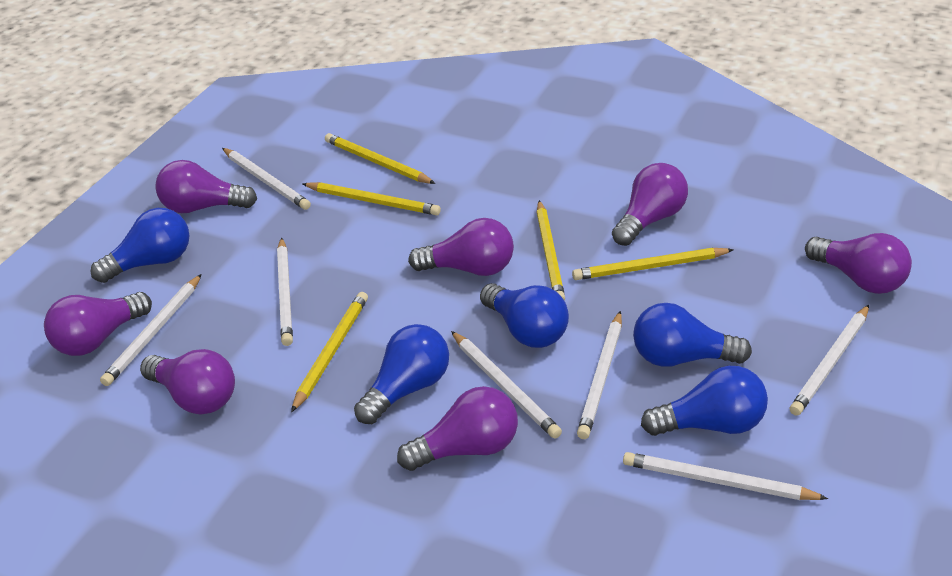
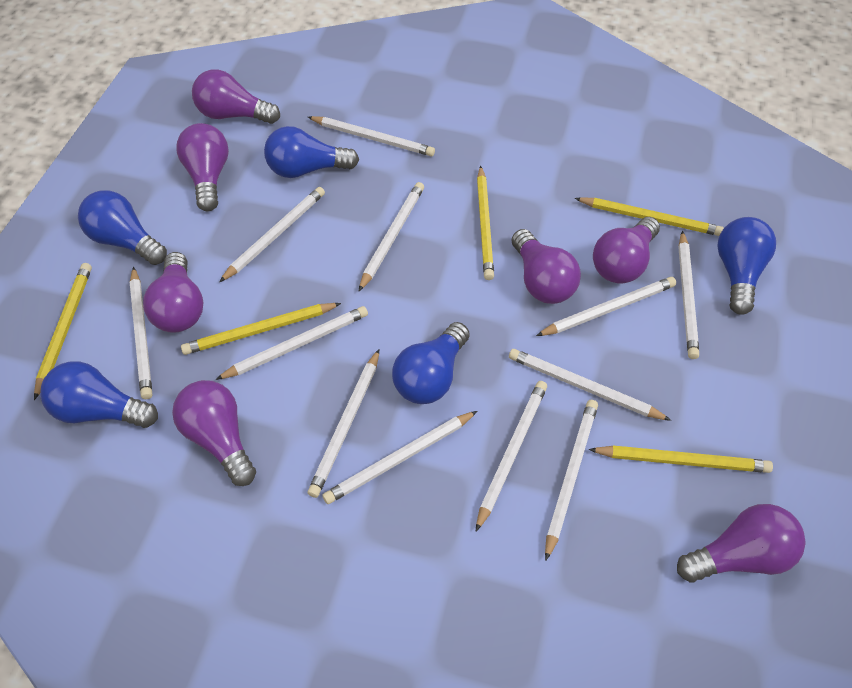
white pencil: [100,274,202,386] [222,148,311,210] [277,237,293,346] [451,331,562,439] [577,311,622,439] [623,452,828,500] [790,305,869,416] = 7 -> [130,267,152,399] [215,306,368,380] [219,187,325,282] [308,116,435,156] [308,349,379,498] [322,411,477,504] [358,182,424,292] [476,381,547,531] [509,349,671,421] [536,277,676,336] [545,400,598,561] [678,231,699,359] = 12

